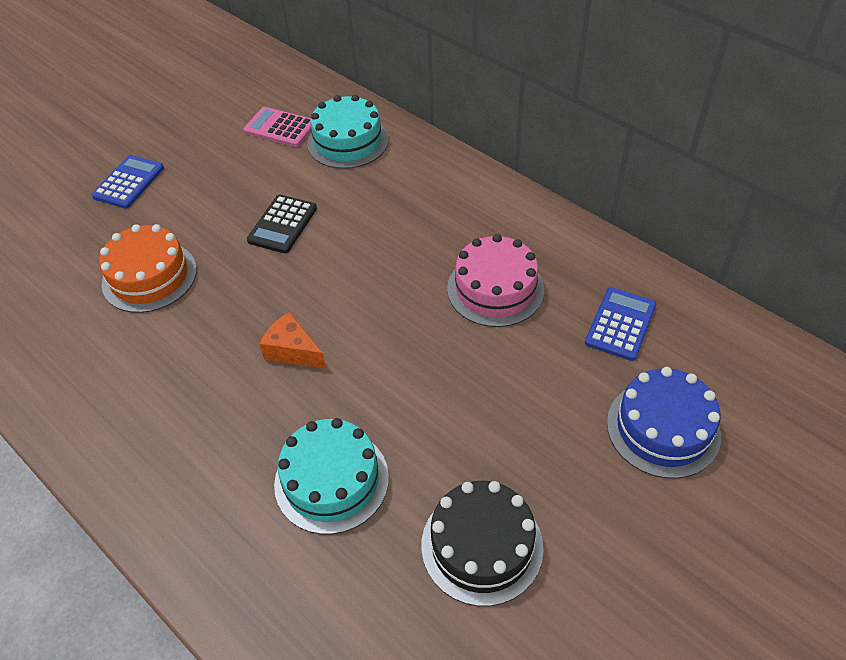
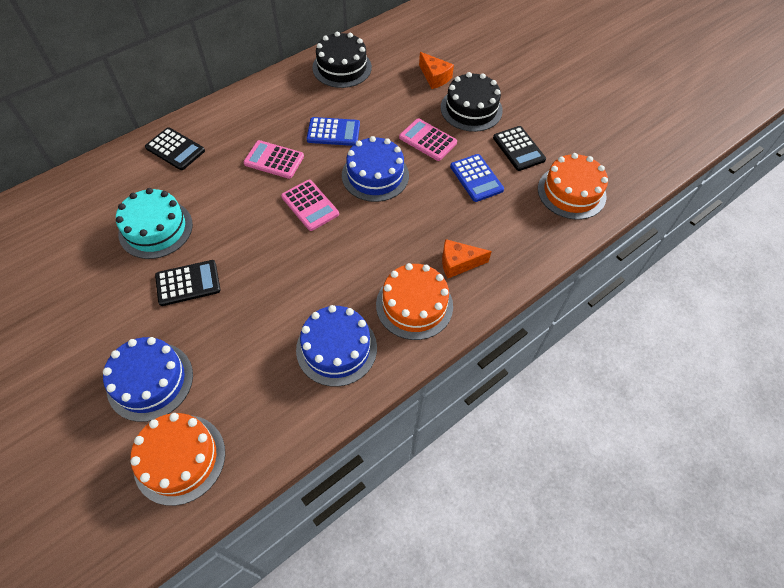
black cake: [421,481,544,606] = 1 -> [312,32,372,88] [441,72,503,132] = 2
black calculator: [247,195,317,253] = 1 -> [145,127,205,170] [155,260,220,306] [493,126,546,171] = 3
blue cake: [607,367,721,479] = 1 -> [103,337,193,422] [296,305,377,387] [342,136,409,202] = 3
orange cake: [99,224,197,313] = 1 -> [131,413,225,506] [376,263,453,340] [538,153,608,220] = 3
orange cheese: [259,312,326,369] = 1 -> [419,52,454,89] [442,239,492,278] = 2
pink cake: [447,234,544,327] = 1 -> none = 0
pink calculator: [244,107,312,147] = 1 -> [244,140,304,179] [281,180,339,231] [399,118,457,161] = 3
turquoise cake: [274,418,389,534] [307,95,389,169] = 2 -> [116,188,193,259] = 1

